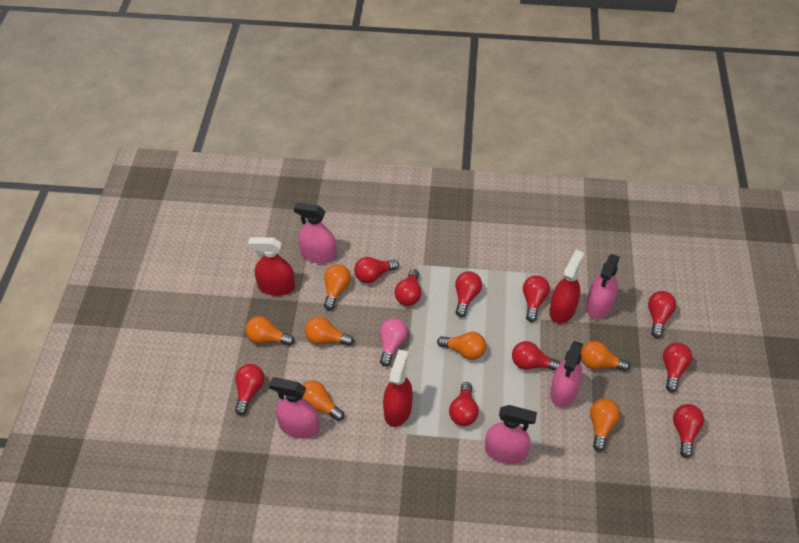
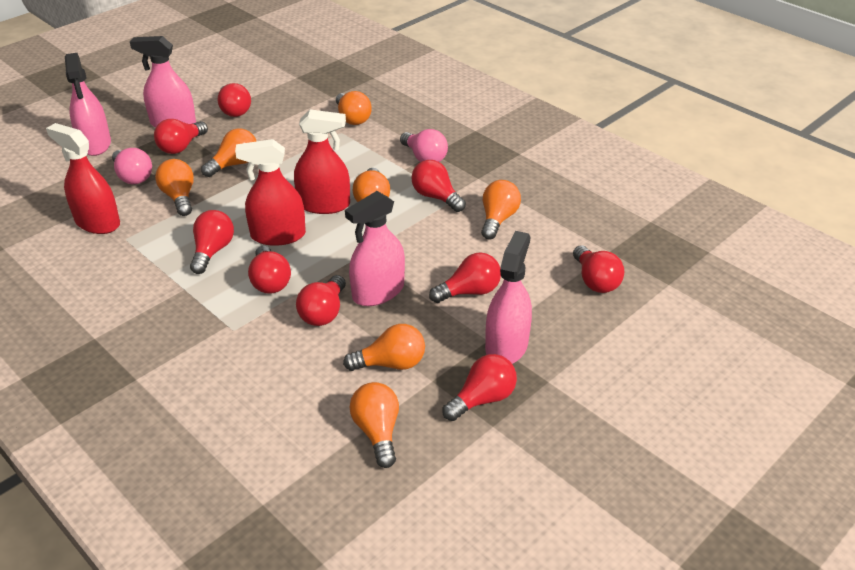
pink light bulb: [380,318,408,367] = 1 -> [112,148,152,184] [400,129,448,162] = 2
pink spray bottle: [269,378,319,439] [294,203,336,264] [485,405,537,464] [550,341,583,408] [586,254,620,319] = 5 -> [65,53,111,156] [130,36,196,128] [345,191,405,306] [485,231,532,364] = 4
red light bulb: [235,364,264,416] [354,257,399,283] [395,269,421,306] [449,382,479,426] [455,271,482,317] [512,341,561,371] [523,275,550,322] [648,291,676,338] [663,343,692,392] [673,404,704,458] = 10 -> [154,119,208,154] [190,210,234,274] [217,83,251,117] [248,246,291,294] [296,275,346,326] [411,160,466,212] [429,252,501,303] [442,354,517,421] [573,245,624,293] = 9

